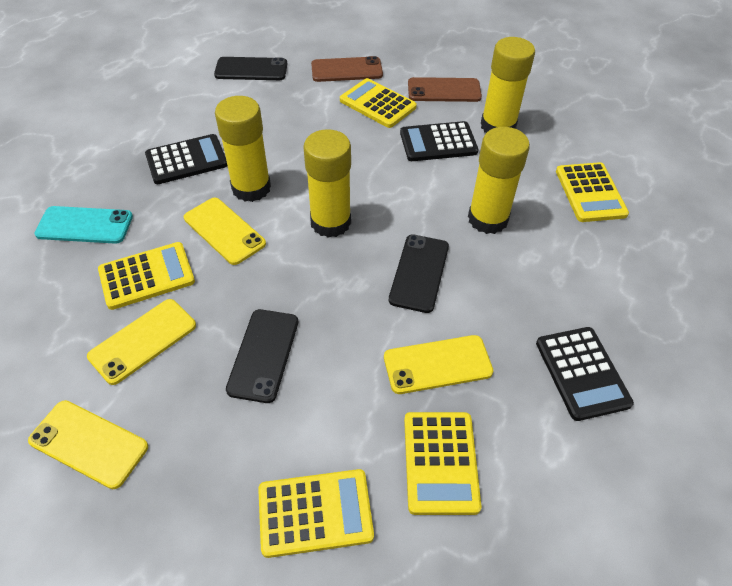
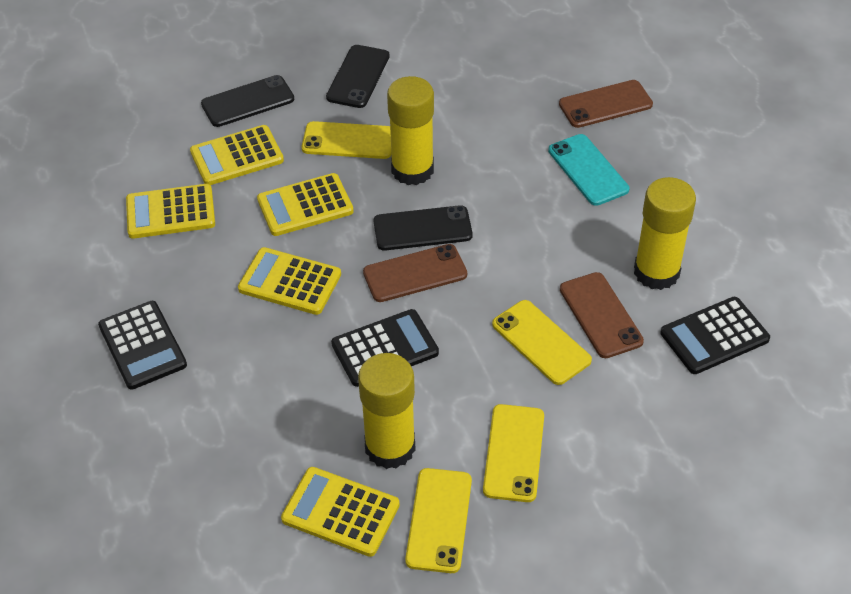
brown phone: [311,56,383,82] [408,77,482,102] = 2 -> [363,244,467,302] [559,80,653,128] [560,272,644,358] = 3
yellow glue stick: [215,96,271,202] [303,129,351,238] [468,127,530,234] [481,37,535,133] = 4 -> [358,353,416,469] [387,76,434,185] [634,177,696,290] = 3

